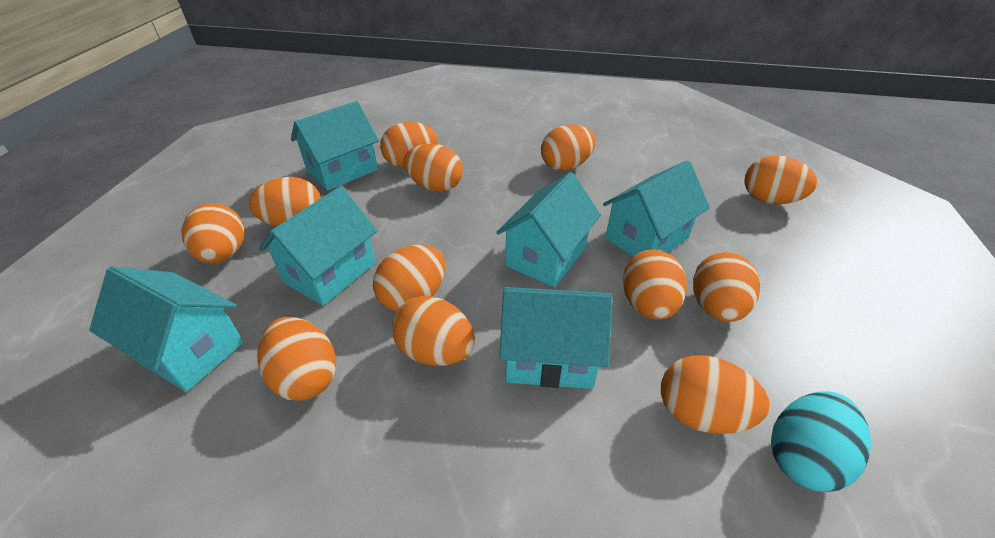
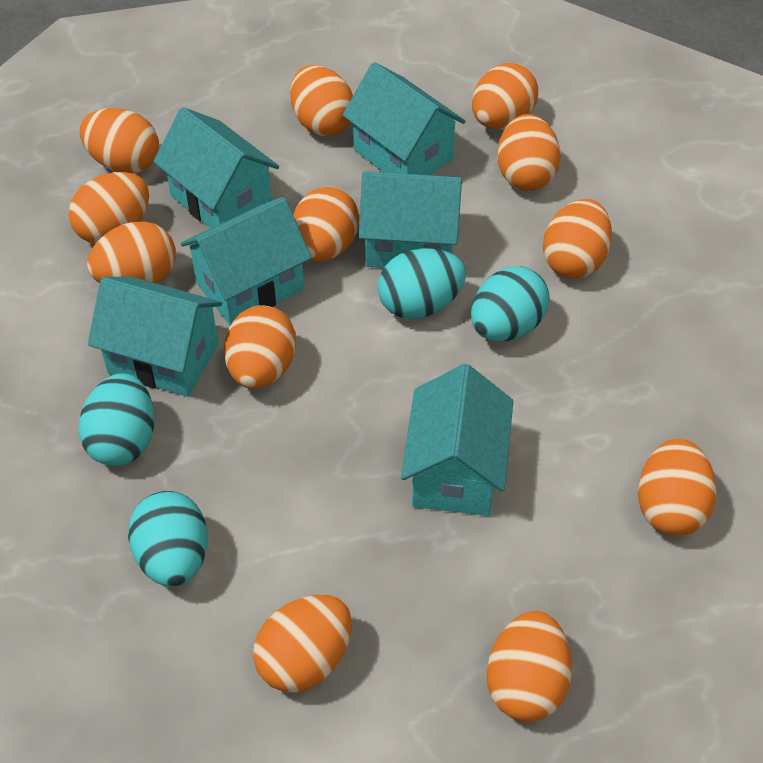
turquoise egg: [771,392,871,492] = 1 -> [79,373,155,466] [128,491,208,587] [377,248,466,319] [471,266,550,341] = 4

